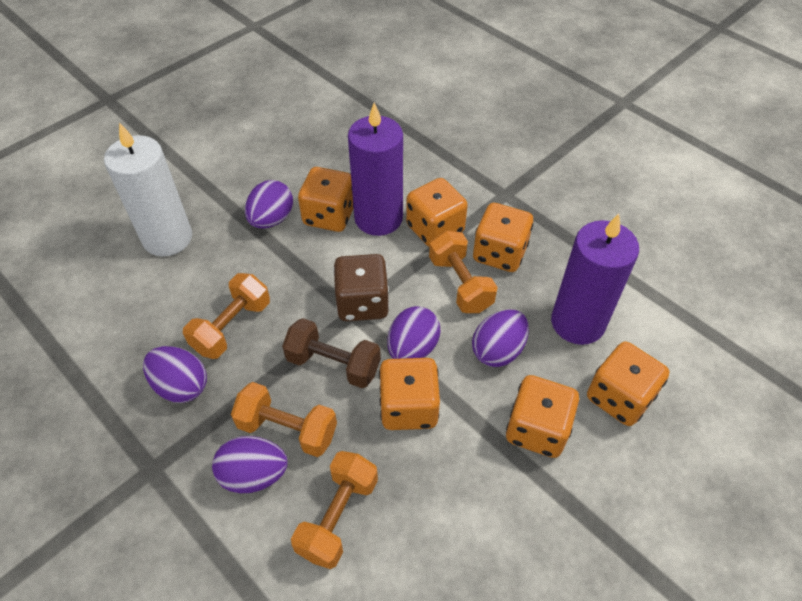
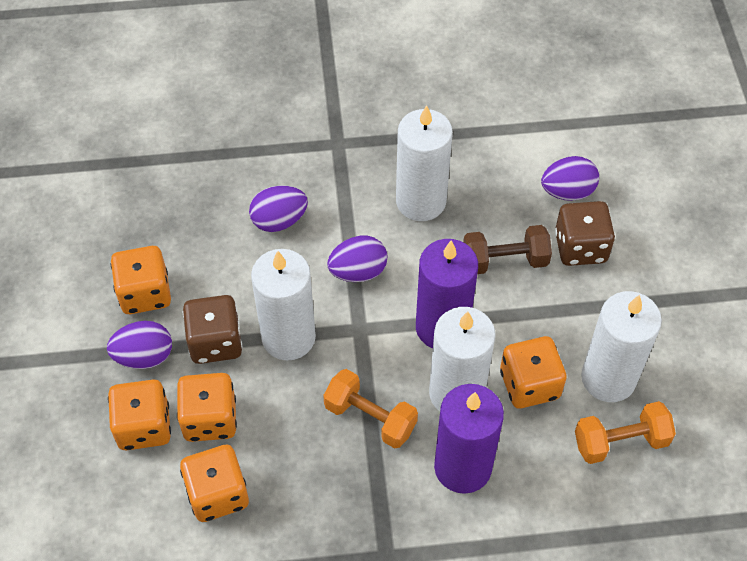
brown dice: [333,254,389,321] = 1 -> [183,295,242,364] [555,201,615,266] = 2
orange dice: [298,167,354,232] [379,358,440,430] [406,178,468,247] [473,203,533,272] [506,375,579,458] [587,342,669,426] = 6 -> [108,379,171,450] [111,246,171,314] [177,373,237,442] [180,445,249,522] [500,336,567,409] = 5
orange dumbbell: [183,273,270,359] [231,382,337,457] [291,451,378,569] [429,231,498,313] = 4 -> [323,369,418,448] [575,401,676,464] = 2
purple egg: [143,346,207,403] [212,436,288,493] [245,180,293,229] [387,306,440,359] [472,309,529,367] = 5 -> [107,321,172,369] [249,186,308,232] [327,236,387,282] [541,156,599,201] = 4
white candle: [104,123,192,257] = 1 -> [251,249,316,360] [396,105,453,221] [429,307,496,411] [581,291,662,402] = 4

